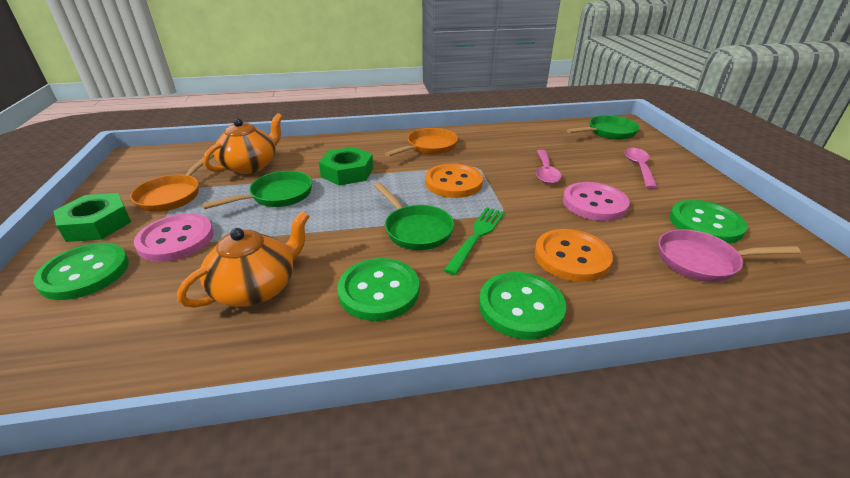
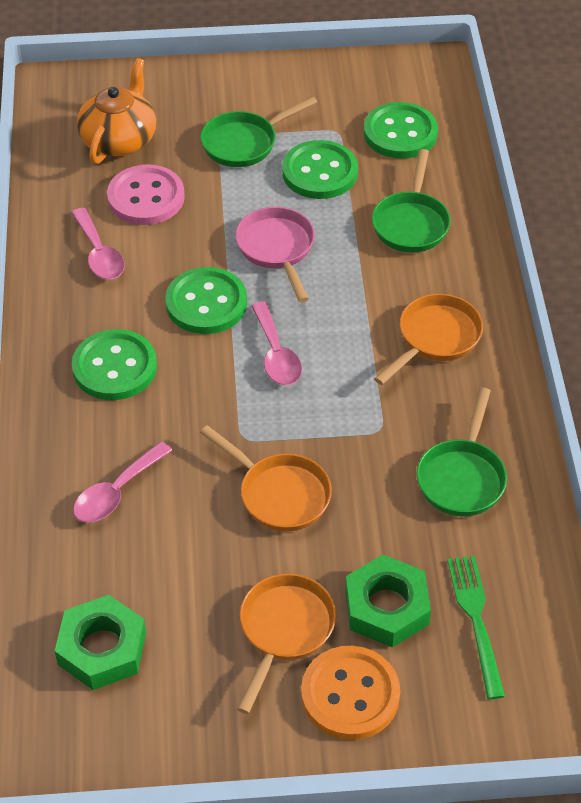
orange button: [425,163,483,198] [535,229,613,282] = 2 -> [301,646,400,740] = 1
orange pan: [130,153,214,212] [385,128,458,157] = 2 -> [200,425,332,532] [237,574,336,714] [374,294,483,385] = 3
orange teapot: [177,211,309,308] [203,113,283,174] = 2 -> [77,58,156,164] = 1
pink button: [134,214,214,262] [563,182,630,221] = 2 -> [107,165,185,225] = 1
pink spoon: [536,150,562,184] [624,148,658,189] = 2 -> [71,208,125,280] [73,441,173,523] [251,302,302,385] = 3

